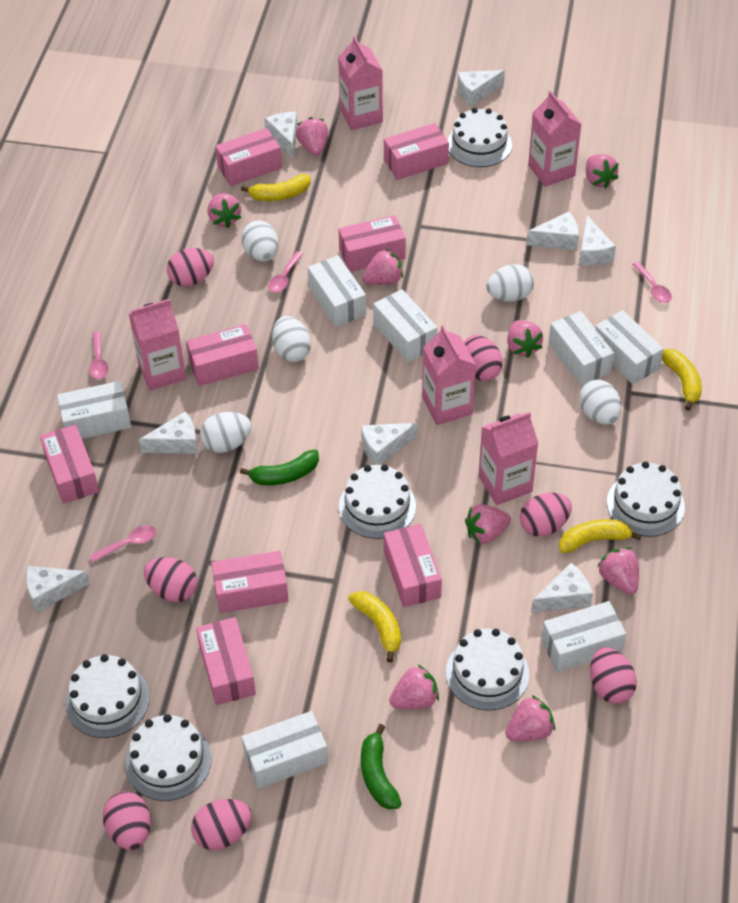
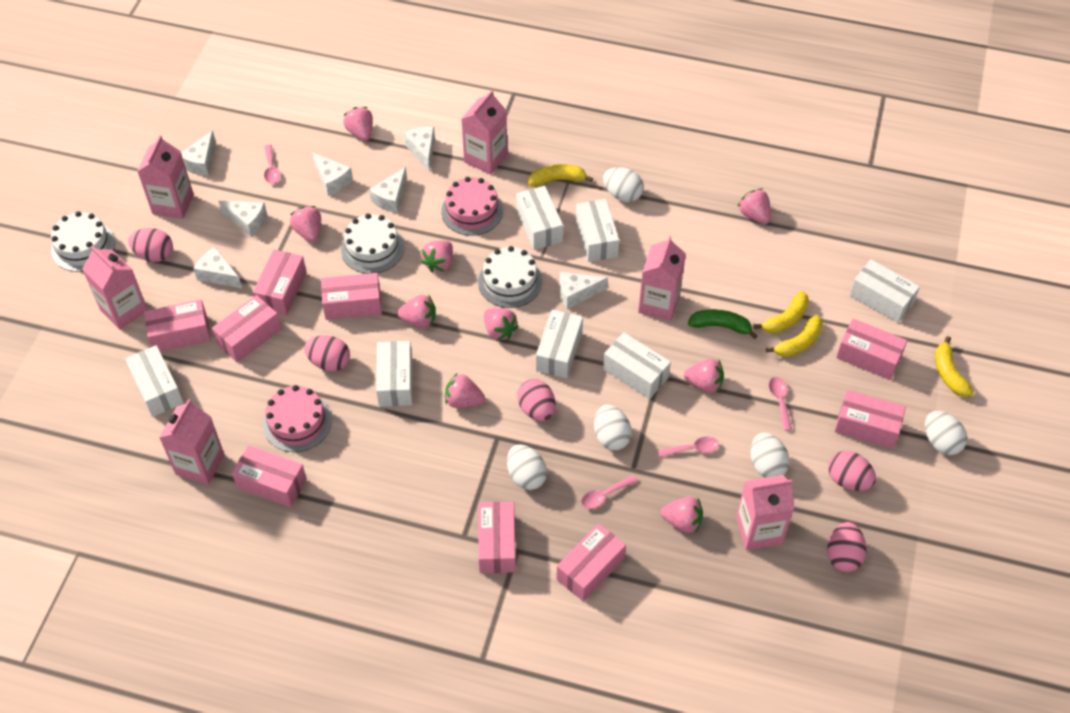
green banana: [240,450,319,486] [361,724,402,809] = 2 -> [688,309,758,339] = 1
pink box: [40,424,99,504] [186,324,259,386] [196,617,256,705] [211,551,288,613] [215,128,282,186] [338,215,406,272] [384,123,449,180] [384,524,442,607] = 8 -> [144,300,211,352] [212,295,281,363] [232,445,307,507] [253,250,307,316] [321,273,382,320] [478,502,516,573] [556,524,626,601] [835,390,906,449] [836,318,907,380] = 9
pink cake: none = 0 -> [263,385,332,452] [441,177,503,236] = 2
pink carton: [129,299,186,391] [338,36,383,130] [422,325,476,425] [478,412,539,505] [528,91,581,187] = 5 -> [82,246,148,330] [137,135,194,219] [159,399,225,485] [461,90,507,175] [638,236,686,321] [736,475,794,550] = 6
pink egg: [103,791,151,850] [144,557,197,602] [167,248,214,287] [191,799,252,850] [464,335,503,381] [520,493,572,537] [590,647,637,704] = 7 -> [128,228,173,262] [304,335,350,372] [517,379,556,421] [827,522,867,572] [828,451,876,491] = 5
white cake: [65,654,150,738] [125,714,212,801] [339,464,416,539] [446,629,529,711] [448,108,512,167] [607,461,685,537] = 6 -> [51,211,115,272] [341,213,404,274] [478,246,542,308] = 3
white cheese: [26,566,90,612] [139,412,198,454] [265,112,298,158] [361,423,418,465] [457,70,505,106] [526,212,579,250] [531,563,593,613] [579,215,616,266] = 8 -> [181,130,216,176] [194,247,242,288] [218,201,267,237] [312,152,353,196] [369,167,407,213] [404,127,435,172] [560,272,608,309] = 7

